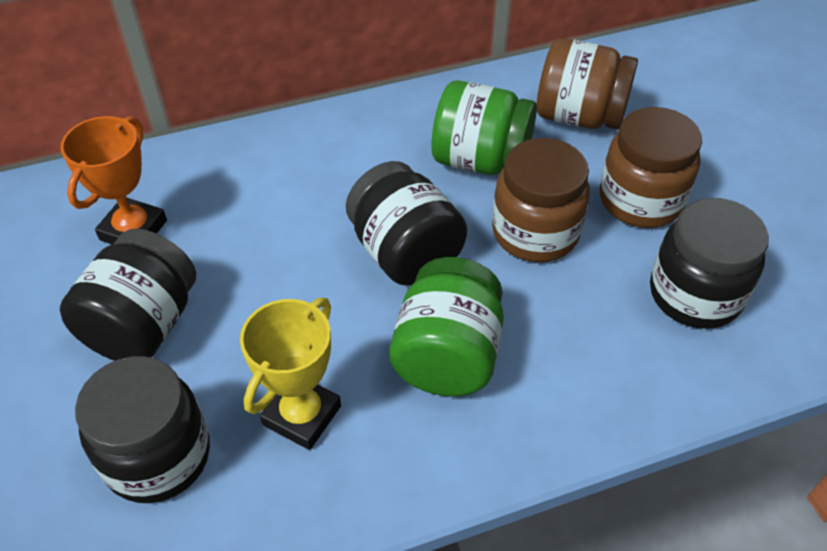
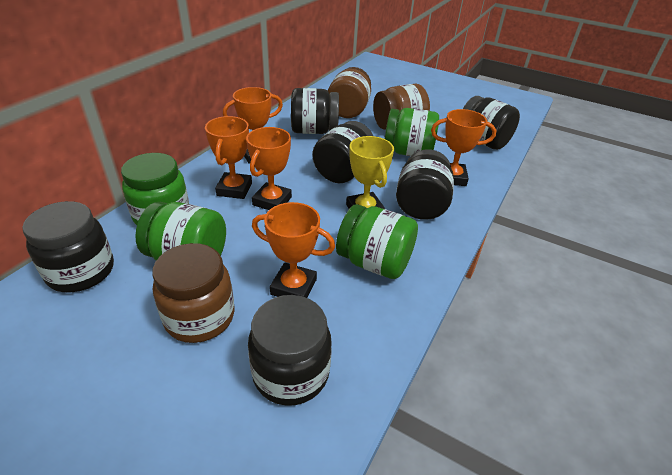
black jar: [60,229,197,361] [75,356,210,503] [346,161,467,286] [650,198,769,329] = 4 -> [22,201,114,292] [248,295,332,406] [291,88,339,134] [312,121,373,183] [396,149,454,220] [463,96,520,150] = 6
green jar: [389,257,504,397] [432,80,537,175] = 2 -> [121,153,189,225] [135,202,226,260] [336,204,418,279] [385,108,439,156] = 4
orange trophy: [60,116,167,245] = 1 -> [205,116,252,199] [223,87,283,164] [246,127,292,210] [252,202,335,298] [431,109,496,186] = 5

